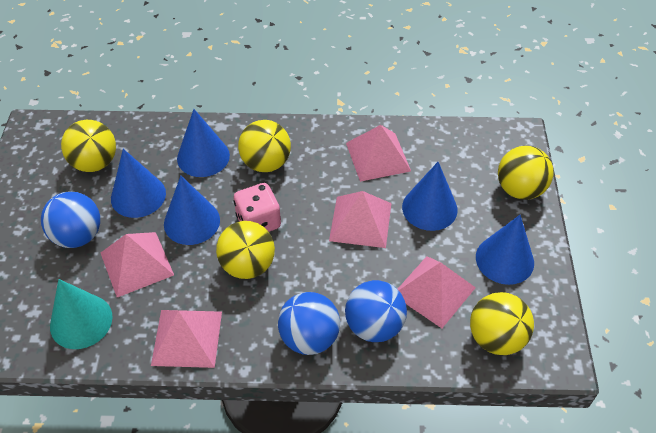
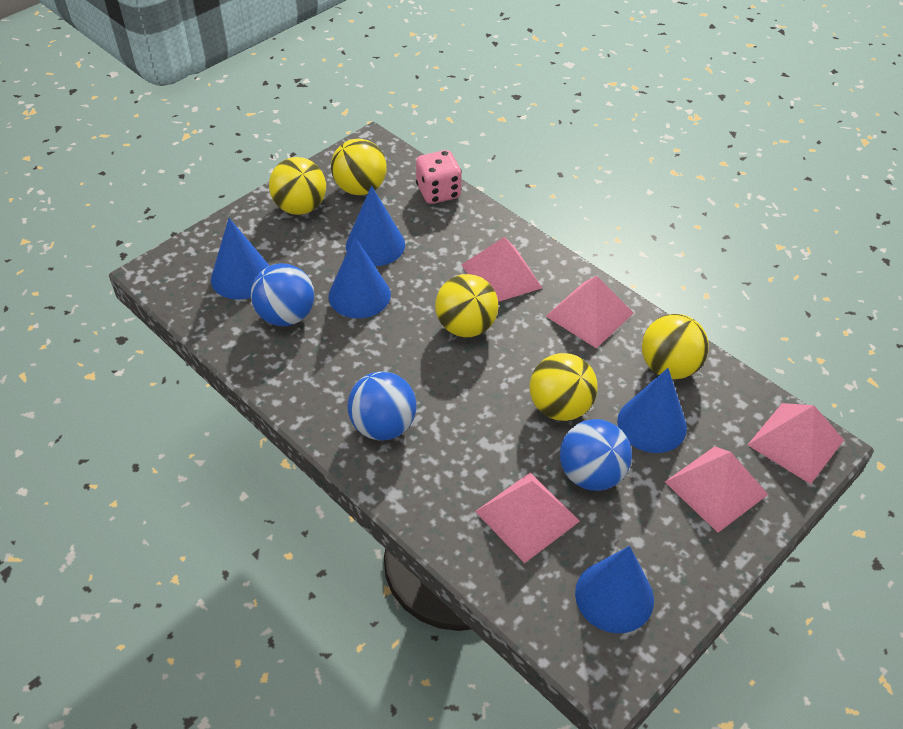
turquoise cone: [50,279,113,349] = 1 -> none = 0

